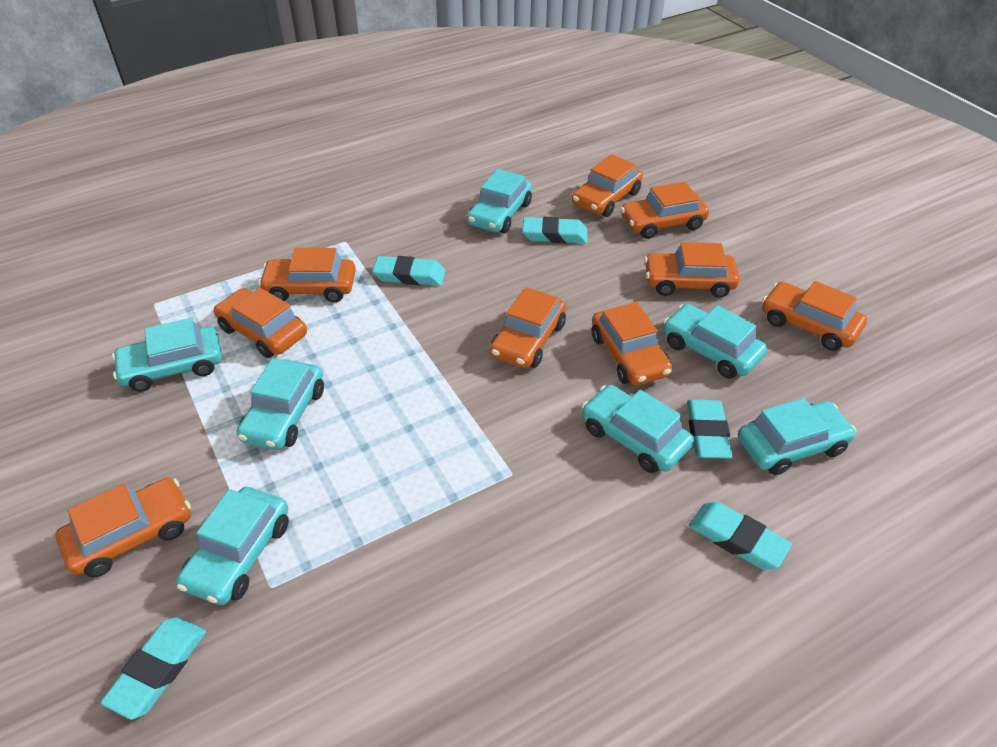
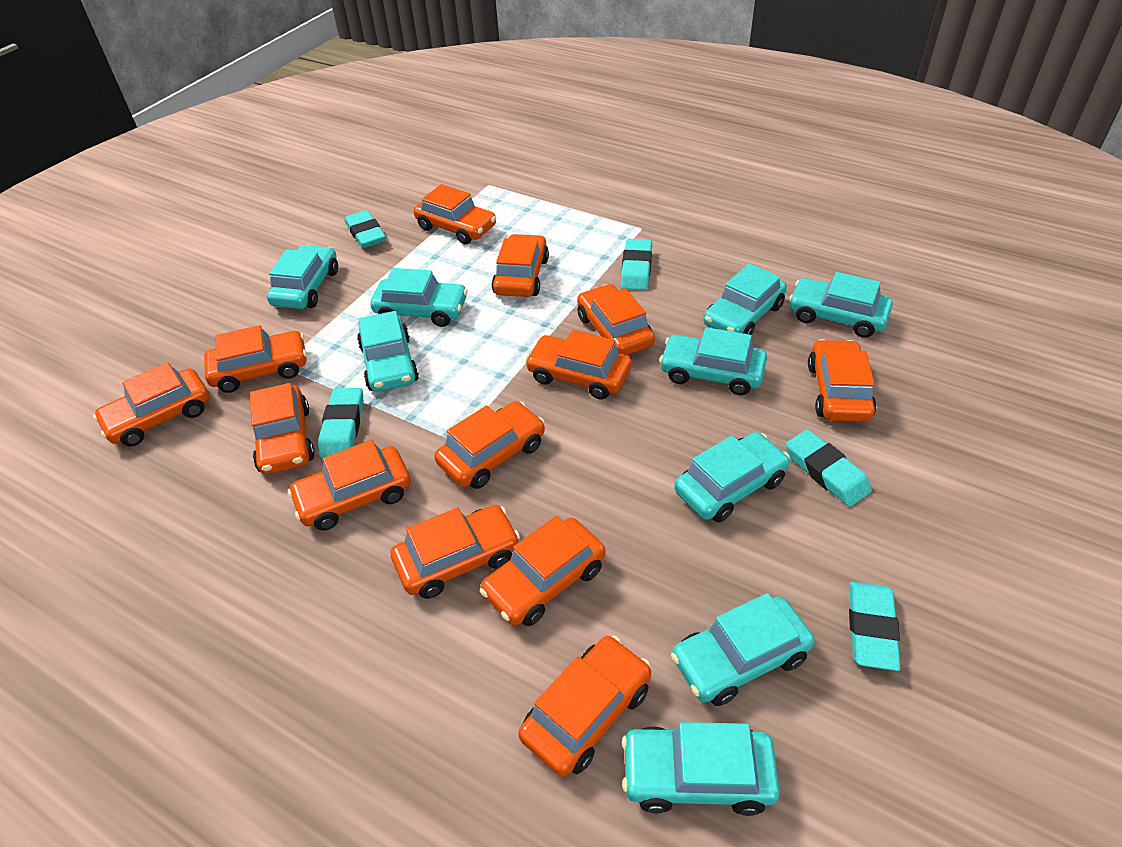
orange car: [55,477,191,578] [214,288,307,358] [258,248,356,302] [490,287,566,368] [572,154,643,217] [592,302,672,386] [621,182,709,239] [644,242,739,298] [762,281,867,351] = 9 -> [93,362,210,446] [204,325,307,393] [250,383,315,474] [288,440,411,530] [391,505,520,599] [413,184,496,244] [434,401,545,489] [480,516,606,626] [492,234,549,297] [518,636,651,777] [525,330,632,400] [577,284,655,355] [808,339,876,422] = 13
turquoise car: [112,318,222,392] [176,487,289,605] [237,358,324,450] [467,169,532,233] [582,385,694,473] [663,304,767,378] [738,398,856,475] = 7 -> [267,245,338,309] [357,311,419,392] [370,268,468,327] [622,722,780,816] [659,327,767,395] [671,593,815,706] [674,432,790,523] [703,263,787,335] [789,272,893,338] = 9

